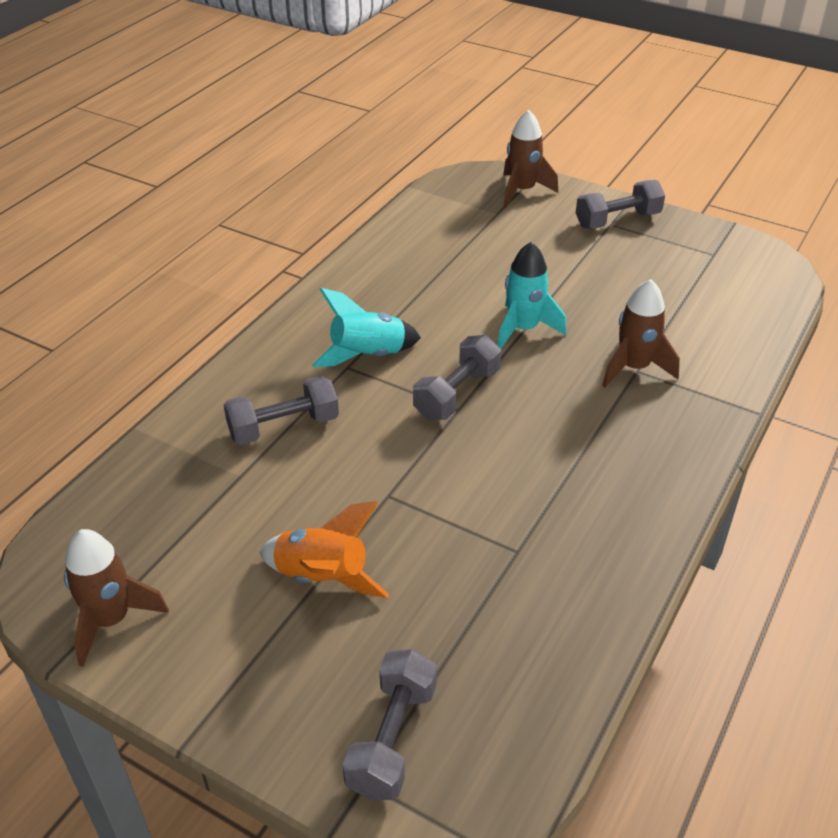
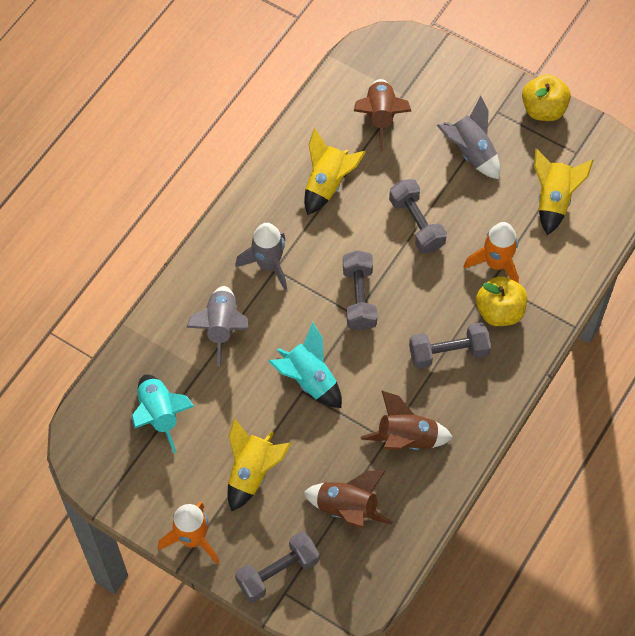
grey rocket: none = 0 -> [187,286,248,366] [235,223,287,290] [437,96,500,179] = 3
orange rocket: [259,501,389,598] = 1 -> [158,502,219,564] [464,222,519,283] = 2
yellow apple: none = 0 -> [476,276,527,326] [522,74,571,121] = 2
yellow rocket: none = 0 -> [228,418,291,511] [304,128,365,215] [534,149,594,235] = 3

